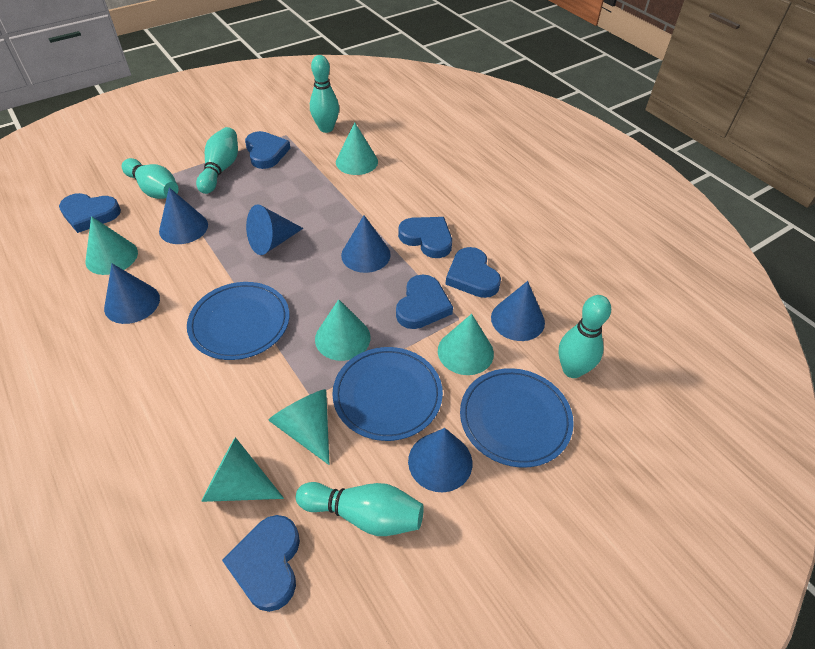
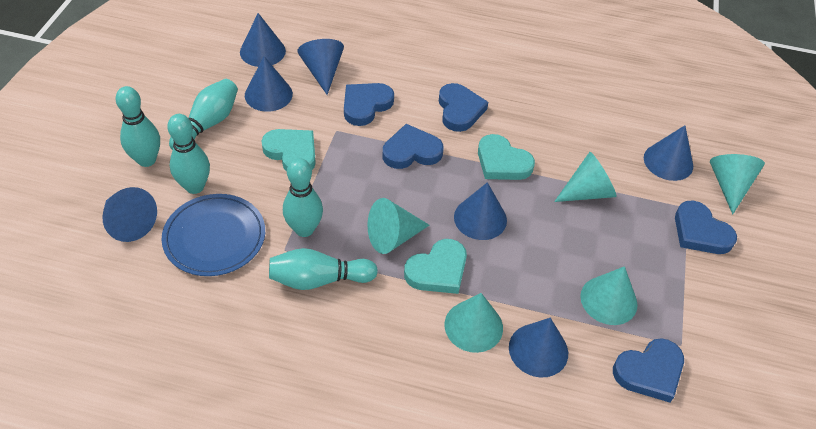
blue cone: [104,264,160,324] [159,187,208,244] [246,204,303,255] [341,215,391,273] [408,428,472,492] [491,281,545,341] = 6 -> [102,187,157,242] [240,13,286,67] [245,56,293,112] [297,39,344,95] [454,182,507,240] [509,318,568,377] [644,125,693,181] = 7
blue heart: [59,193,121,233] [222,515,300,612] [245,131,290,169] [396,274,453,329] [398,217,452,258] [445,247,501,298] = 6 -> [344,83,394,126] [382,124,444,169] [439,83,488,132] [613,338,684,402] [675,201,737,254] = 5
blue plate: [187,282,289,360] [332,347,443,441] [460,368,574,468] = 3 -> [162,194,265,276] = 1
turquoise cone: [85,216,138,275] [201,437,284,502] [268,389,330,465] [315,299,370,361] [336,122,378,175] [438,314,494,375] = 6 -> [367,198,429,254] [445,293,503,353] [554,152,617,202] [580,266,638,325] [710,154,765,214] = 5
turquoise heart: none = 0 -> [261,129,316,172] [404,239,467,294] [478,134,535,180] = 3

